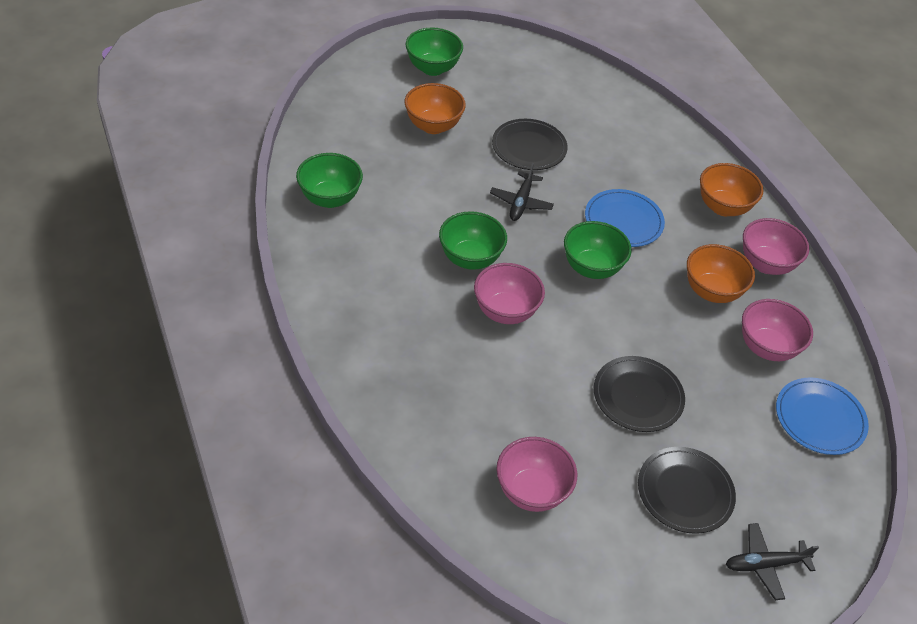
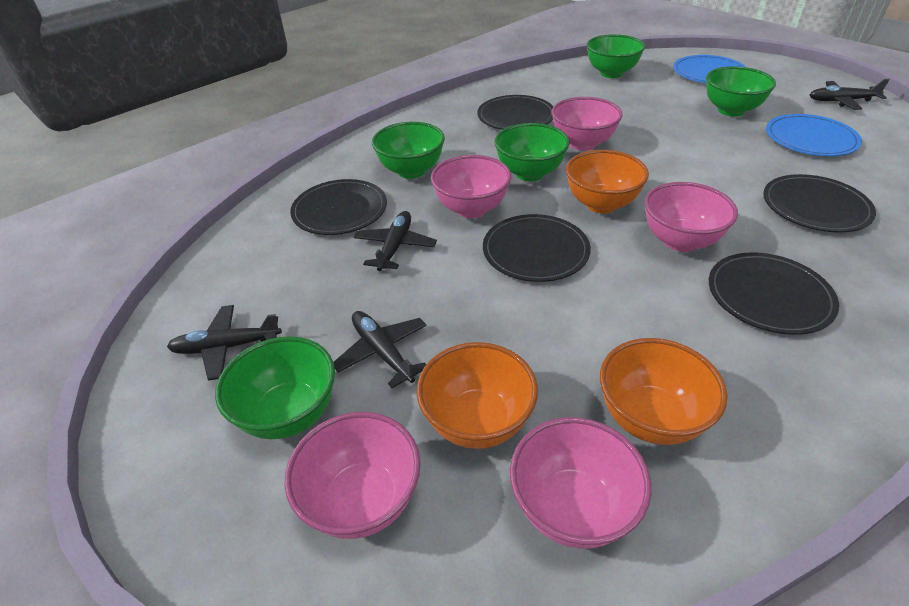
black plane: [490,163,554,221] [725,523,819,600] = 2 -> [167,305,282,381] [334,311,427,388] [354,211,437,271] [810,79,890,110] = 4
black plate: [492,119,568,170] [594,356,685,432] [638,447,736,534] = 3 -> [290,179,387,235] [477,95,553,130] [483,214,591,282] [709,252,839,335] [763,174,876,232] = 5
green bowl: [296,153,363,208] [406,27,463,76] [439,211,507,270] [564,221,632,279] = 4 -> [215,336,335,439] [372,122,445,179] [494,123,570,181] [586,34,645,78] [706,66,776,117] = 5
pink bowl: [474,263,545,324] [496,437,577,512] [742,299,813,361] [743,218,809,275] = 4 -> [284,412,421,539] [431,155,511,218] [510,417,651,549] [551,97,623,151] [644,182,738,252] = 5

